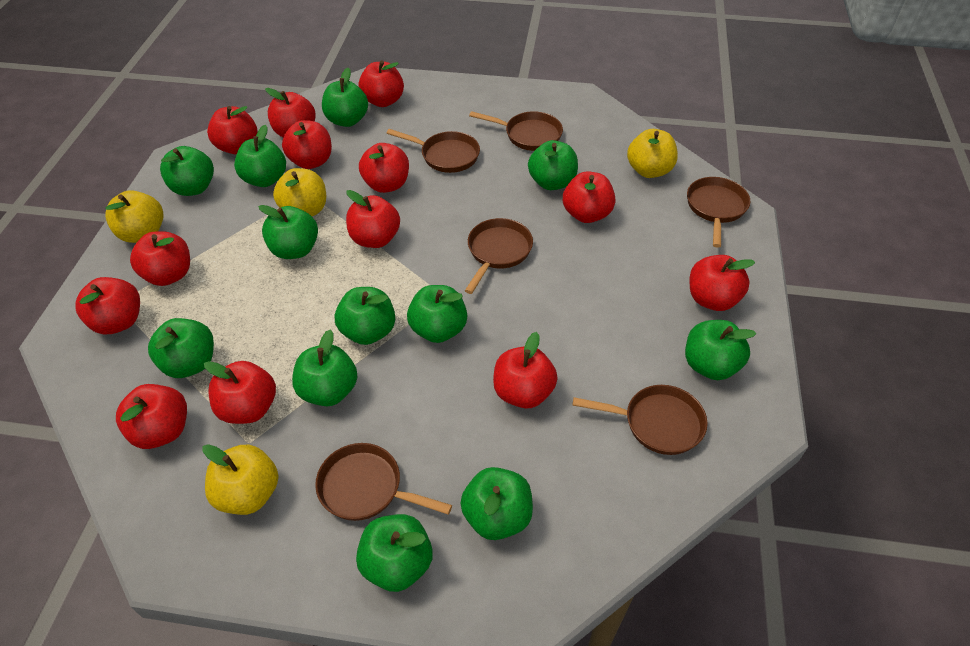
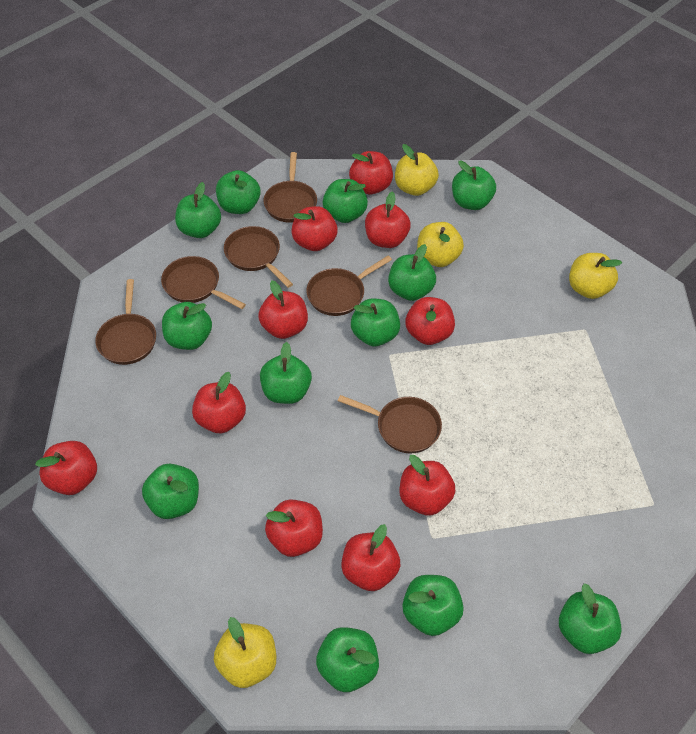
red apple: [75,277,140,334] [116,384,187,449] [130,231,190,286] [204,361,276,424] [207,106,258,154] [265,88,316,137] [282,120,332,169] [346,190,400,248] [358,61,404,107] [359,143,409,193] [493,332,558,408] [563,172,615,223] [690,255,755,311] = 13 -> [35,441,97,495] [192,372,246,433] [258,280,308,339] [265,499,323,557] [291,206,338,251] [341,524,400,591] [349,151,393,194] [365,192,411,248] [400,455,456,516] [405,297,455,345] = 10

